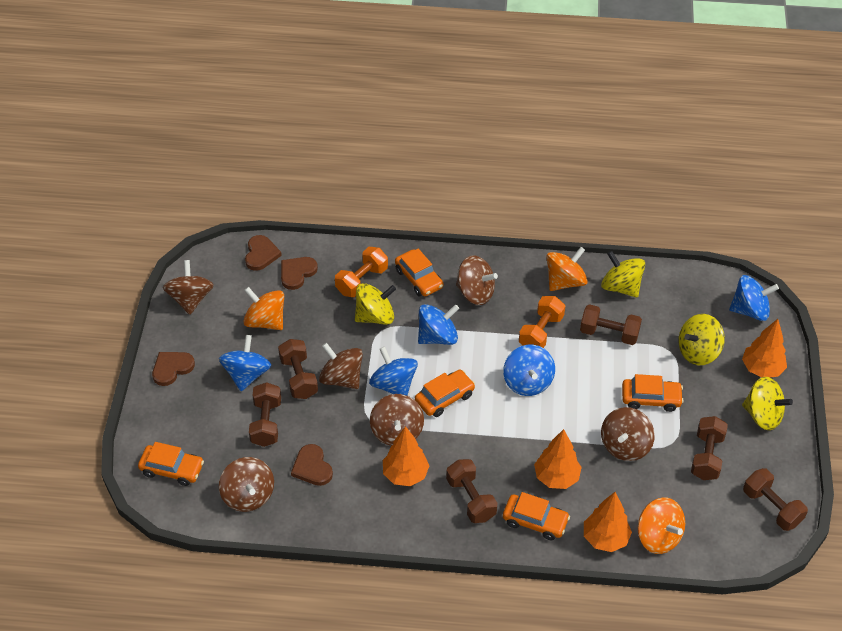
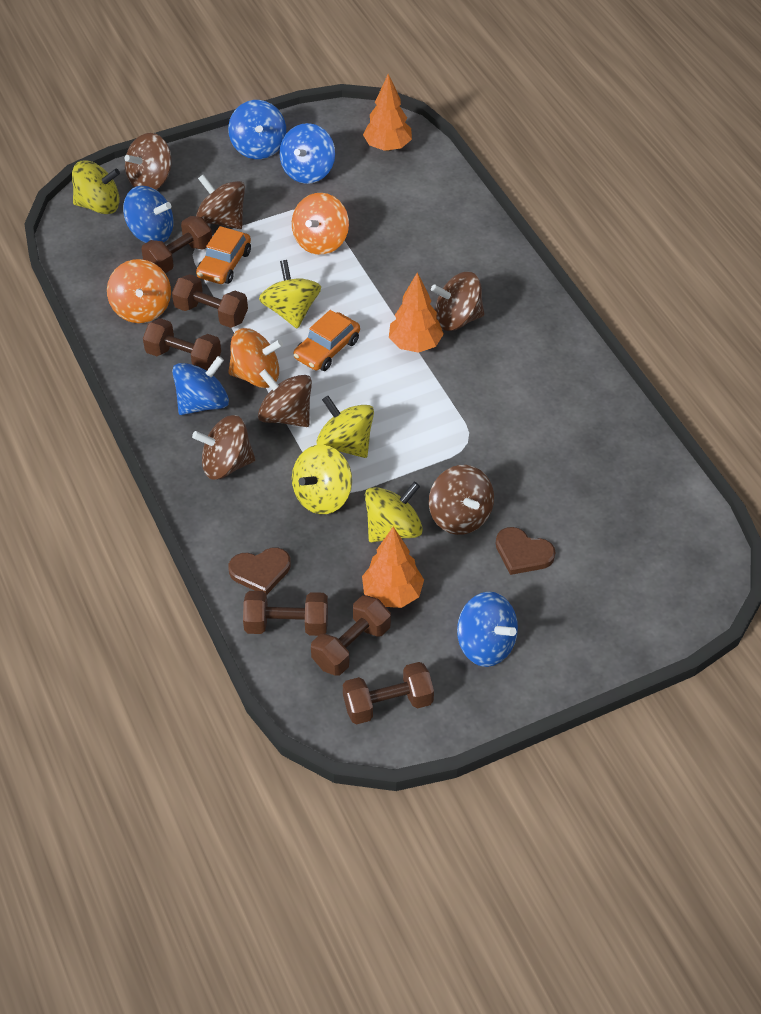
brown heart: [152,352,195,386] [245,235,282,271] [281,257,318,290] [291,444,333,486] = 4 -> [228,548,291,594] [496,527,555,575] = 2
orange car: [138,442,204,486] [395,249,443,296] [415,370,475,417] [503,492,570,540] [622,374,684,412] = 5 -> [196,226,251,284] [294,310,360,371] = 2
orange dumbbell: [335,247,388,297] [519,296,565,348] = 2 -> none = 0
orange tree: [383,426,429,486] [534,429,582,489] [584,492,632,552] [742,319,787,377] = 4 -> [362,527,424,608] [363,74,412,151] [389,272,444,353] = 3
yellow spinning top: [355,283,396,325] [601,251,645,298] [678,314,725,365] [742,377,793,430] = 4 -> [72,160,120,214] [259,260,321,329] [292,445,352,514] [317,396,374,458] [365,482,423,542] = 5

